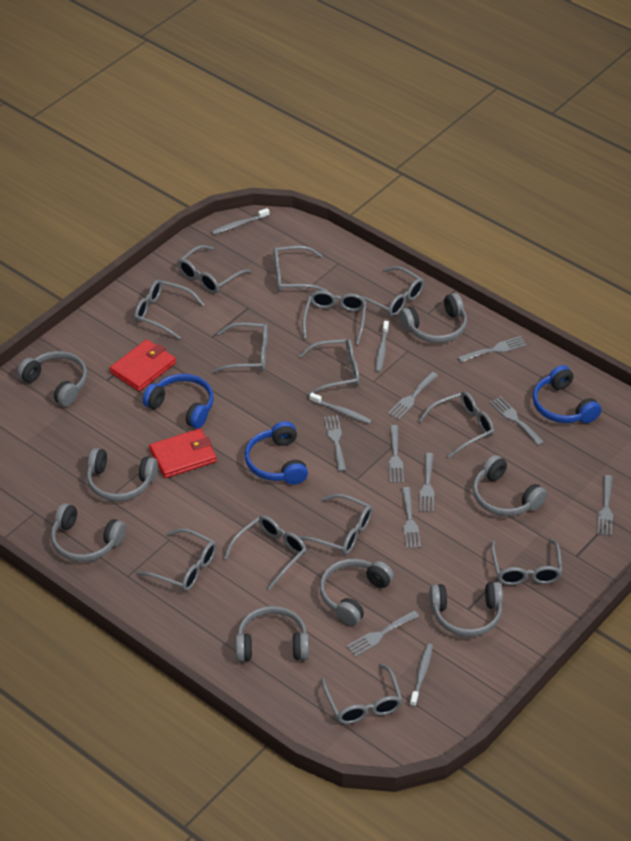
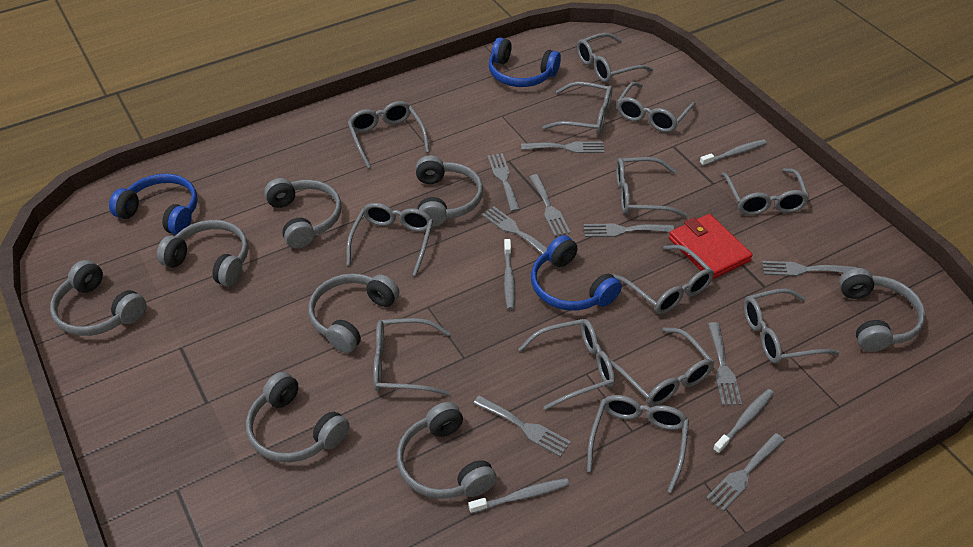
red wallet: [110,339,176,391] [149,428,217,478] = 2 -> [669,214,753,280] = 1

